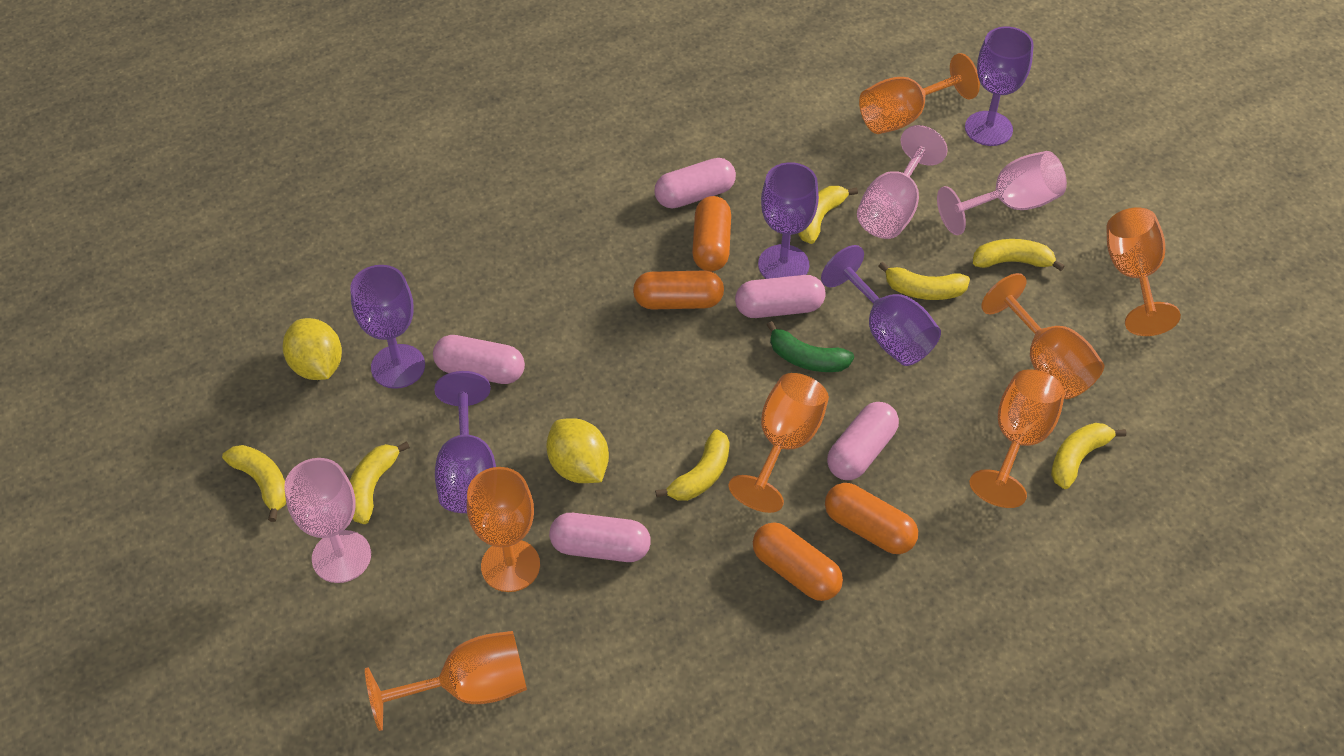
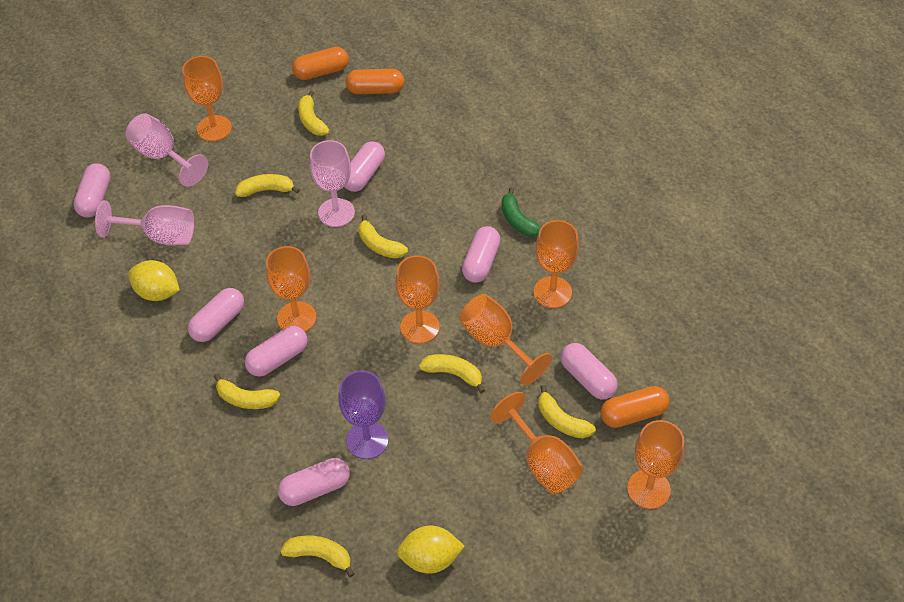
orange capsule: [633,271,724,309] [692,196,731,271] [753,522,843,601] [825,483,918,554] = 4 -> [292,47,349,80] [346,69,405,94] [600,386,669,428] = 3
pink capsule: [433,335,525,384] [549,513,651,562] [654,158,736,208] [735,275,826,318] [827,402,899,480] = 5 -> [74,163,110,217] [188,288,244,342] [245,326,308,377] [278,458,350,506] [344,141,385,192] [462,226,501,283] [561,343,618,399] = 7
purple goblet: [350,265,425,389] [434,371,496,513] [758,162,819,279] [821,245,941,366] [965,26,1034,146] = 5 -> [338,370,388,459] = 1

